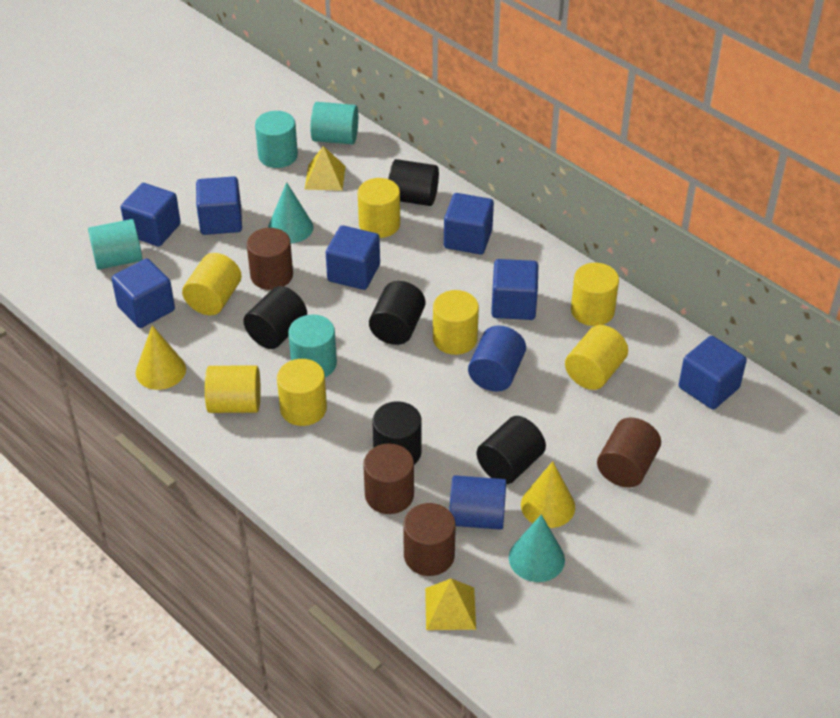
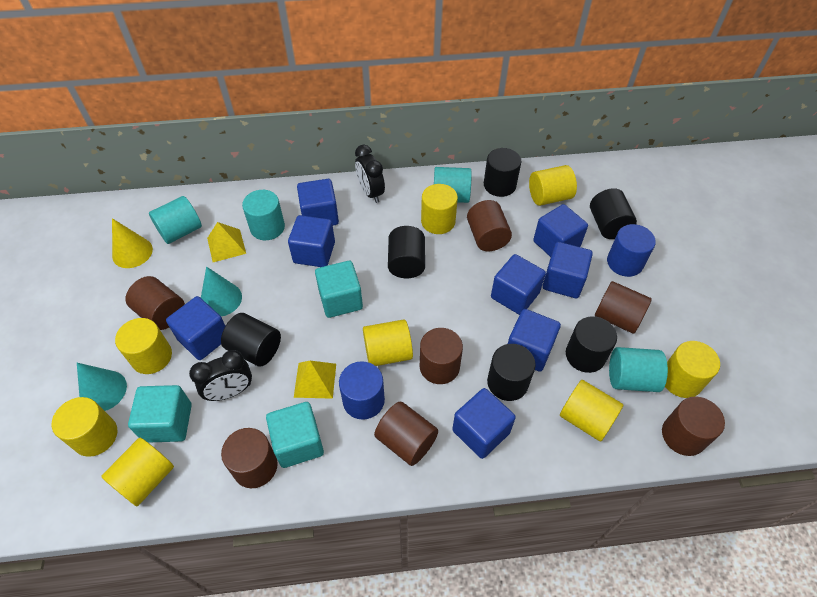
black clock: none = 0 -> [189,350,252,401] [355,145,385,203] = 2
black cylinder: [243,286,307,349] [369,281,425,345] [372,402,422,465] [388,159,439,206] [477,416,546,484] = 5 -> [221,313,281,367] [388,226,425,278] [484,148,521,197] [487,344,536,401] [566,316,617,373] [590,188,637,239] = 6
blue cube: [112,259,175,328] [121,183,181,247] [196,176,242,235] [326,225,380,290] [444,193,494,255] [491,259,538,320] [679,336,747,410] = 7 -> [166,296,225,360] [288,215,335,267] [297,179,339,225] [452,388,516,459] [491,254,546,315] [508,309,561,372] [533,204,588,257] [543,242,593,298] = 8
brown cylinder: [246,228,293,290] [363,443,414,514] [403,503,456,576] [597,418,661,488] = 4 -> [125,276,185,330] [221,428,278,488] [374,401,438,466] [420,328,463,384] [467,200,512,251] [595,281,652,334] [662,397,725,456] = 7
turquoise cube: none = 0 -> [128,385,192,443] [266,402,324,468] [315,261,363,318] = 3
yellow cone: [136,325,186,390] [521,461,575,528] = 2 -> [112,218,153,268] = 1
yellow cylinder: [182,253,242,315] [205,365,260,413] [277,359,327,426] [358,178,400,238] [433,290,479,355] [565,325,628,390] [571,263,619,326] = 7 -> [52,397,117,457] [101,438,174,506] [115,318,172,374] [363,319,413,366] [421,184,458,234] [529,165,577,206] [560,380,623,441] [665,341,720,398] = 8

